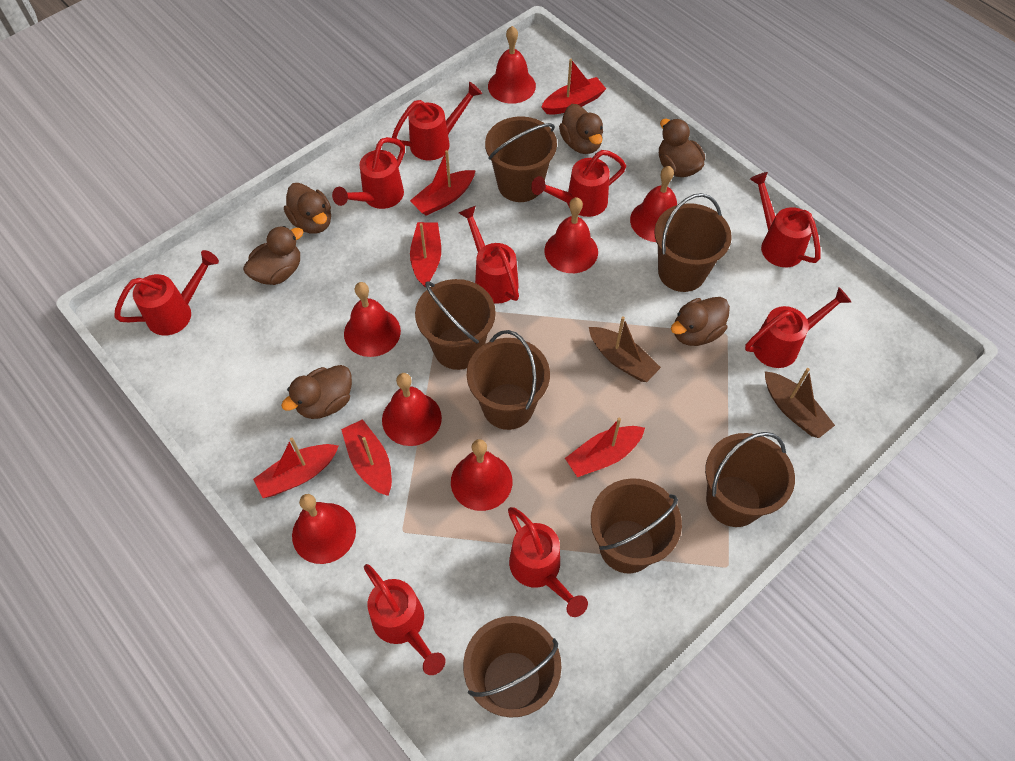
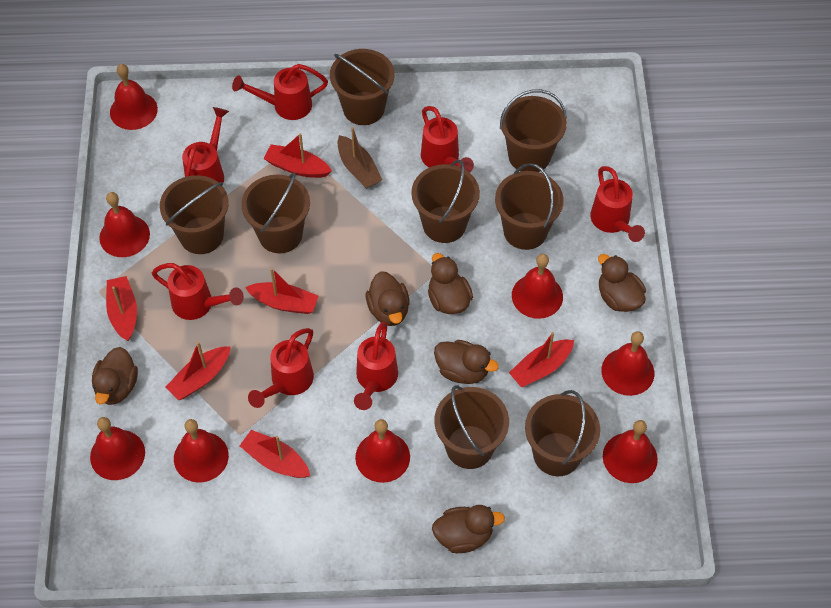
brown boat: [589,316,661,382] [765,368,835,438] = 2 -> [338,127,382,189] = 1
brown bucket: [415,279,496,370] [463,616,562,718] [467,330,550,430] [485,116,557,202] [591,478,682,573] [654,193,732,292] [705,432,795,527] = 7 -> [160,175,229,254] [241,173,310,253] [330,49,395,125] [411,160,480,243] [434,385,509,469] [495,163,564,250] [500,89,567,172] [525,390,600,476] = 8
red bell: [292,494,356,564] [344,282,401,357] [382,373,442,446] [451,439,512,511] [488,26,536,104] [545,197,598,273] [630,166,677,242] = 7 -> [90,417,145,480] [99,192,150,257] [110,64,158,130] [174,419,229,483] [355,419,410,483] [512,254,563,319] [601,331,654,396] [603,420,658,483] = 8
red watering can: [114,250,219,335] [332,137,405,209] [364,564,446,675] [392,82,482,161] [459,206,519,304] [508,507,588,617] [531,150,626,217] [745,287,852,368] [750,172,821,267] = 9 -> [152,263,244,320] [182,107,229,183] [232,64,328,120] [248,328,314,408] [354,321,398,410] [421,106,474,173] [590,166,645,242] = 7

